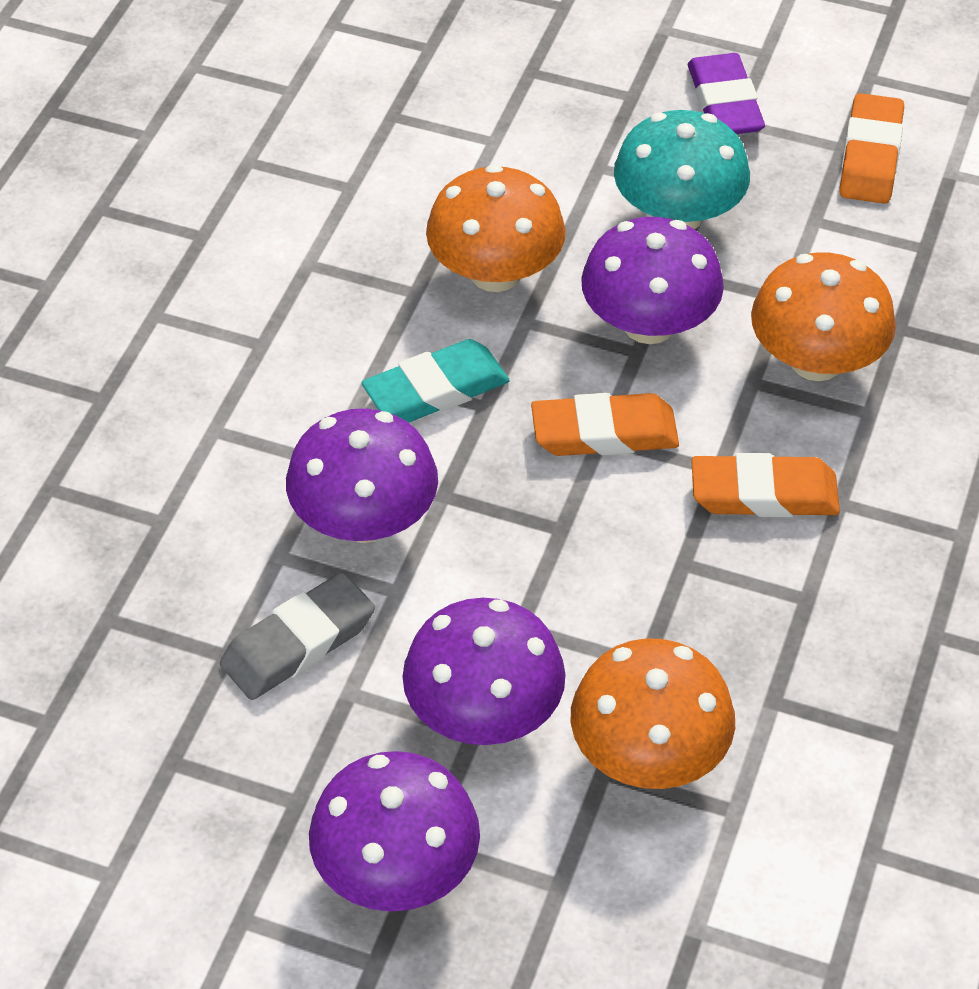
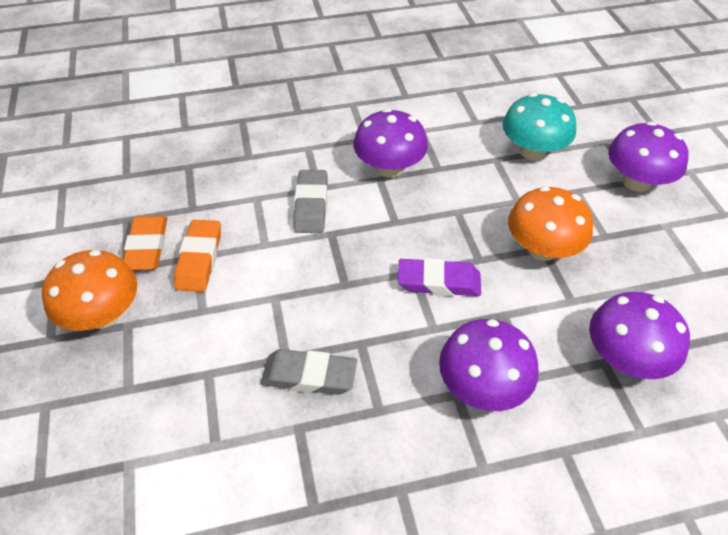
grey eraser: [220,572,375,700] = 1 -> [261,349,357,395] [293,170,327,233] = 2
orange eraser: [531,393,679,456] [691,453,840,517] [839,93,904,204] = 3 -> [123,216,167,270] [174,220,221,292] = 2
orange mushroom: [426,164,566,292] [571,638,735,789] [751,252,896,381] = 3 -> [42,250,137,331] [508,186,593,261] = 2
turquoise eraser: [361,339,510,423] = 1 -> none = 0

